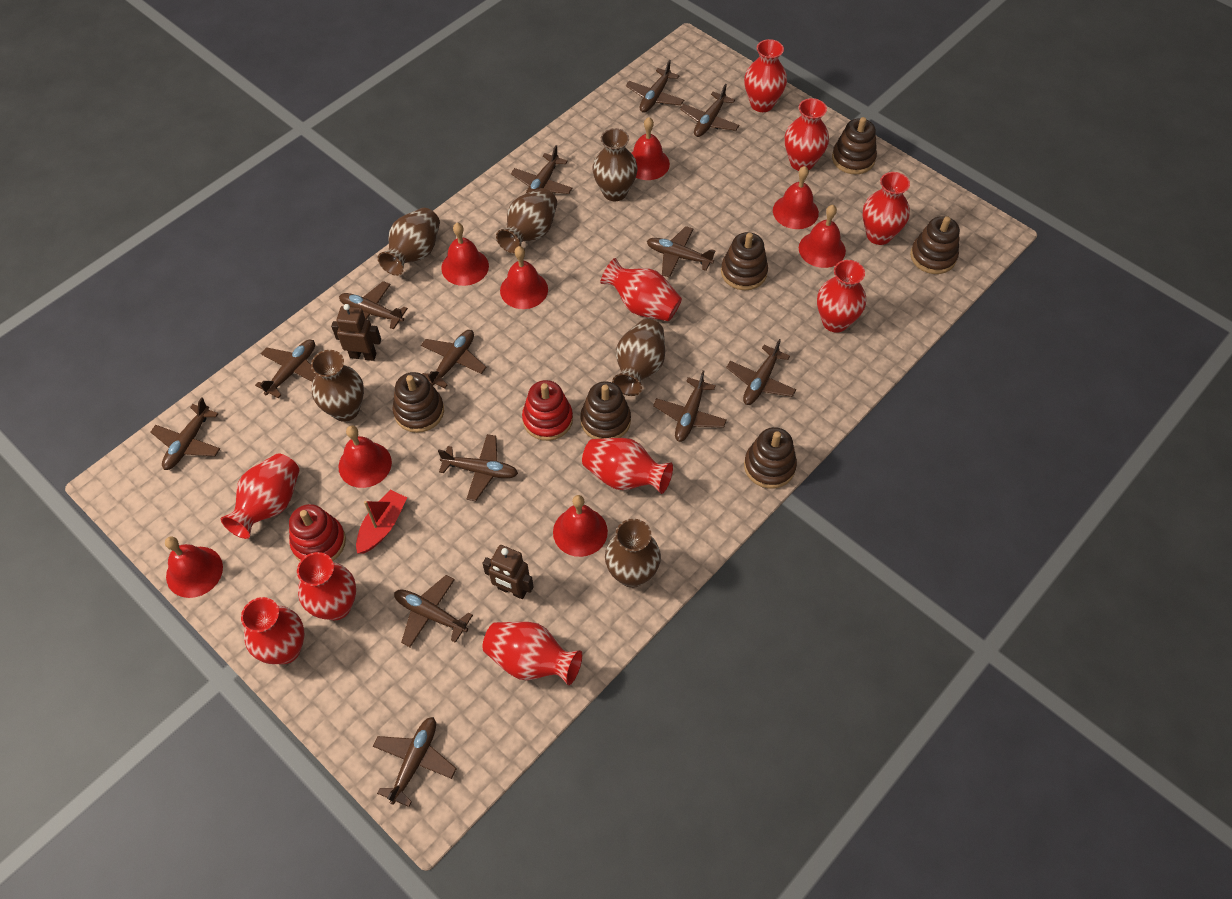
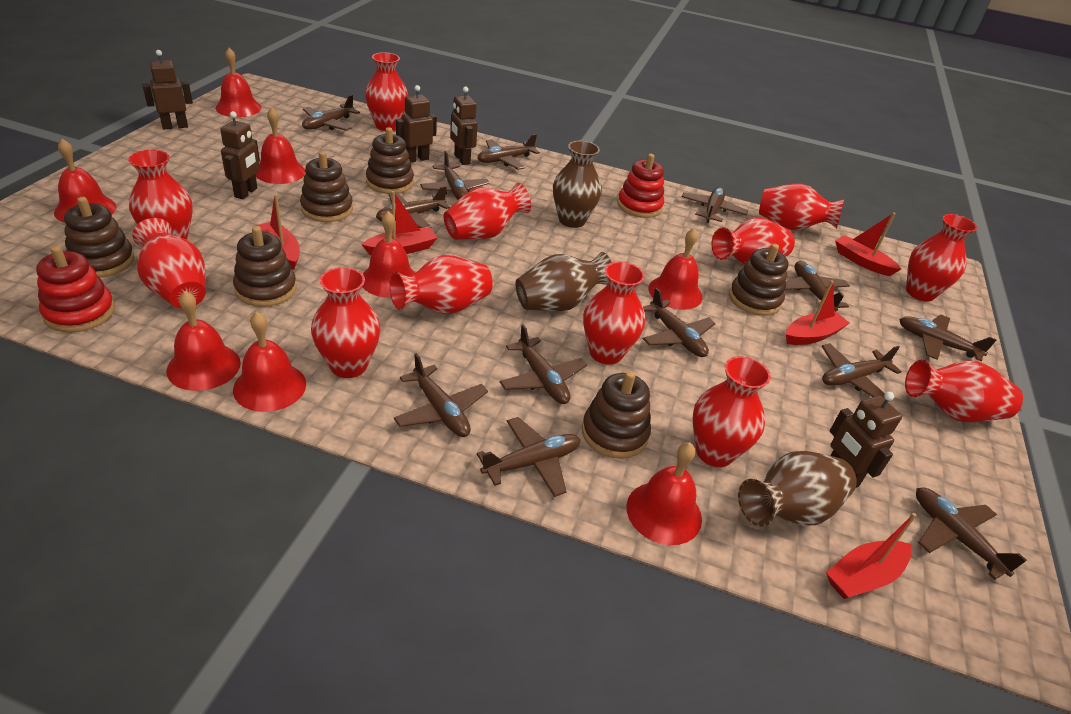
brown robot: [331,304,381,361] [482,545,534,599] = 2 -> [142,50,193,129] [220,111,260,199] [396,85,437,162] [450,87,478,165] [829,392,902,488] = 5
brown vase: [311,350,364,422] [378,208,440,276] [496,188,557,254] [592,128,638,201] [605,519,661,588] [612,319,665,396] = 6 -> [515,252,612,311] [553,141,602,228] [738,451,857,527] = 3
red boat: [356,490,407,554] = 1 -> [256,194,300,270] [361,191,437,255] [786,280,850,345] [826,513,917,599] [835,213,901,276] = 5
red vase: [221,453,299,539] [241,597,305,664] [297,552,356,620] [483,622,582,685] [582,438,673,494] [600,258,682,321] [744,39,787,112] [785,98,829,171] [817,260,866,333] [862,172,910,245] = 10 -> [128,150,193,240] [132,218,206,309] [311,267,381,378] [365,52,408,131] [389,255,493,314] [443,183,531,240] [583,262,645,365] [692,356,771,467] [711,217,795,265] [759,184,844,230] [905,359,1023,422] [906,214,977,302] = 12

